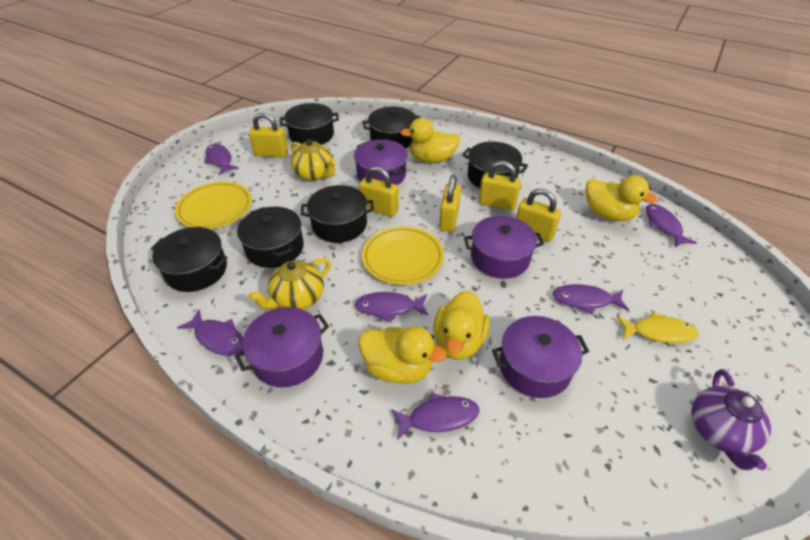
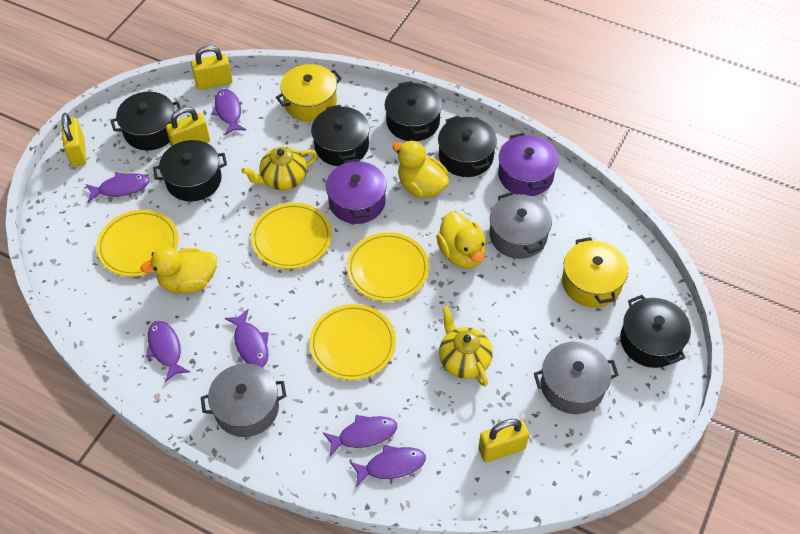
grey pot: none = 0 -> [201,364,286,437] [489,192,552,259] [534,342,618,414] = 3
purple pot: [235,307,329,387] [354,139,407,185] [464,216,544,279] [492,316,589,398] = 4 -> [326,159,387,224] [498,133,559,196] = 2
purple teapot: [691,369,771,470] = 1 -> none = 0
yellow duck: [358,326,447,384] [400,118,460,163] [433,290,490,360] [586,175,657,221] = 4 -> [140,247,217,293] [393,140,449,198] [436,211,486,269] = 3
yellow fish: [617,312,699,343] = 1 -> none = 0
yellow padlock: [249,113,288,158] [359,166,399,217] [439,175,461,232] [479,161,521,210] [516,188,561,242] = 5 -> [62,113,86,167] [166,107,210,146] [191,45,233,90] [478,419,529,462] = 4
yellow plate: [175,182,252,229] [362,226,444,285] = 2 -> [96,210,178,277] [251,203,332,269] [309,304,396,380] [347,232,429,301] = 4
yellow pot: none = 0 -> [276,64,342,122] [562,237,628,307] = 2

